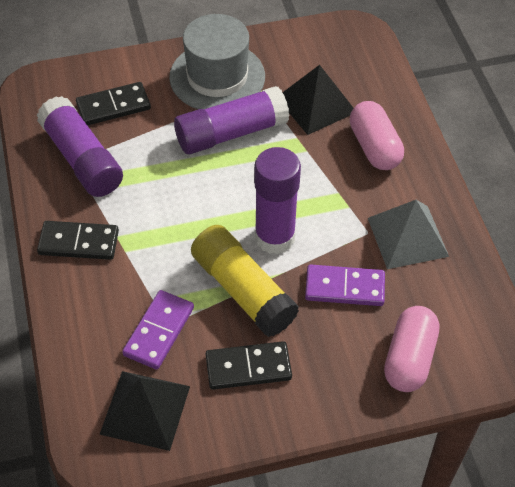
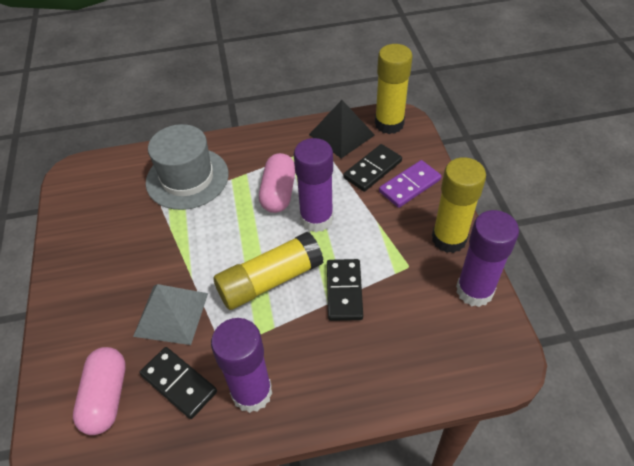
black pyramid: [99,371,190,451] [282,65,354,135] = 2 -> [309,100,375,158] = 1
purple domino: [122,290,194,370] [305,264,385,306] = 2 -> [379,160,442,208] = 1
yellow glue stick: [191,225,299,337] = 1 -> [213,232,324,310] [375,44,412,134] [432,157,486,253] = 3

